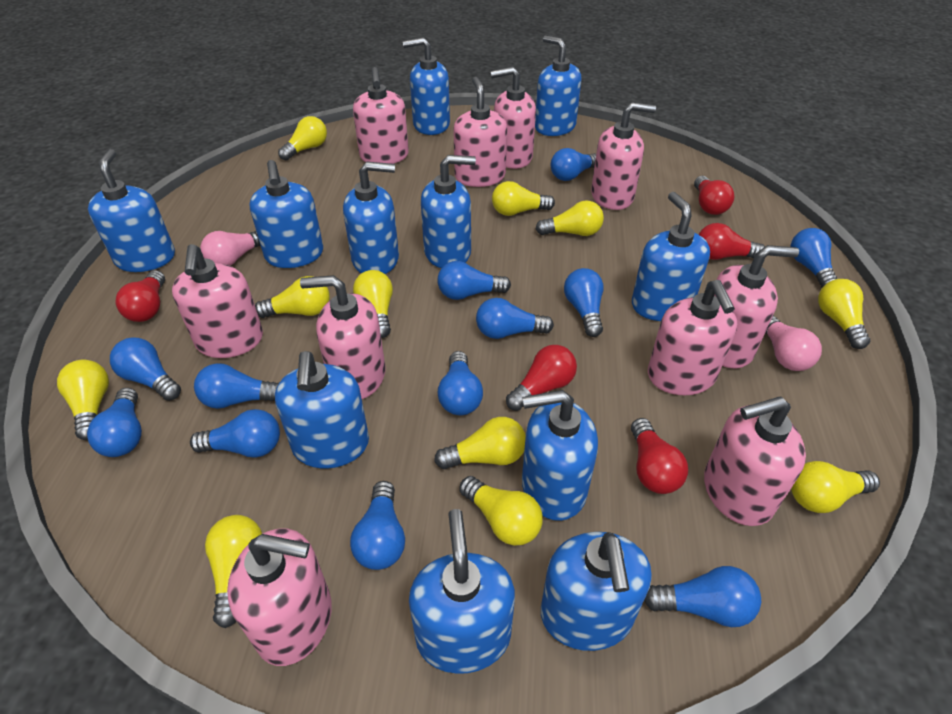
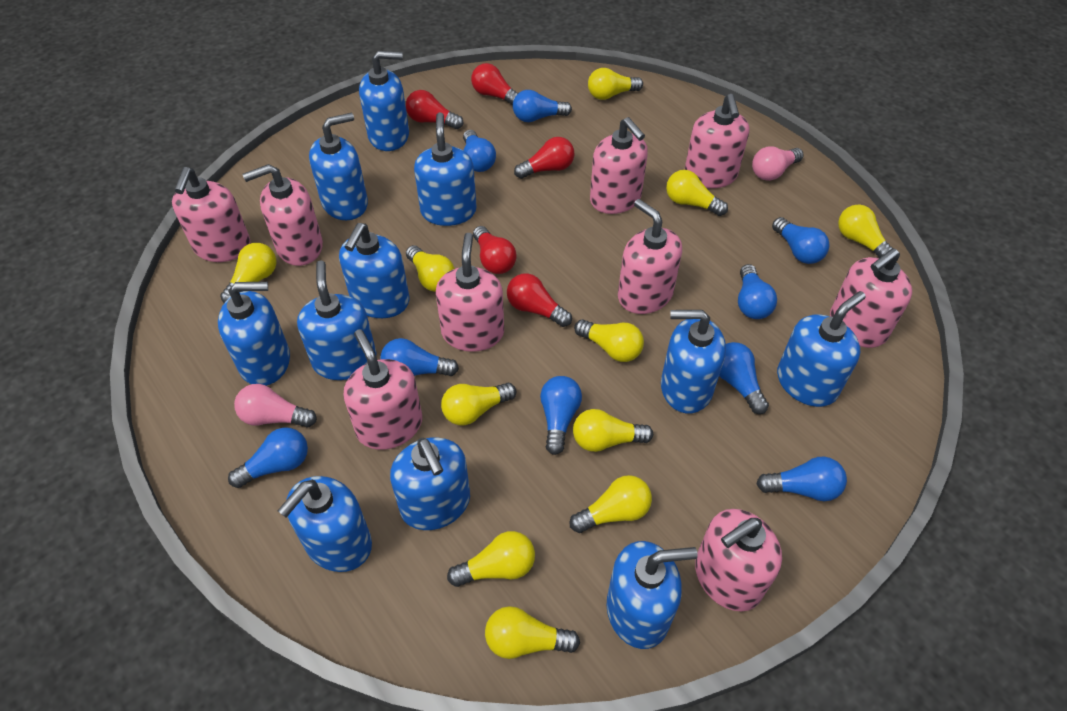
blue light bulb: [87,388,142,457] [110,338,181,401] [190,409,280,458] [194,363,279,409] [350,481,405,570] [437,261,511,300] [438,351,483,415] [476,298,554,339] [551,148,596,181] [564,268,604,337] [644,566,761,627] [790,228,837,288] = 12 -> [228,427,308,488] [380,338,459,376] [463,130,496,172] [513,90,572,122] [540,376,582,455] [719,342,769,414] [738,264,777,319] [757,457,847,501] [772,217,830,264] = 9
pink soap dispenser: [172,244,263,358] [227,528,332,666] [300,275,386,399] [353,67,409,164] [453,77,507,187] [490,67,536,169] [591,102,656,210] [648,280,737,395] [704,396,806,526] [714,245,799,368] = 10 -> [172,167,251,262] [243,164,323,266] [344,329,422,450] [436,233,504,352] [590,117,648,214] [618,199,682,314] [684,94,749,188] [695,509,782,611] [830,248,912,348] = 9

